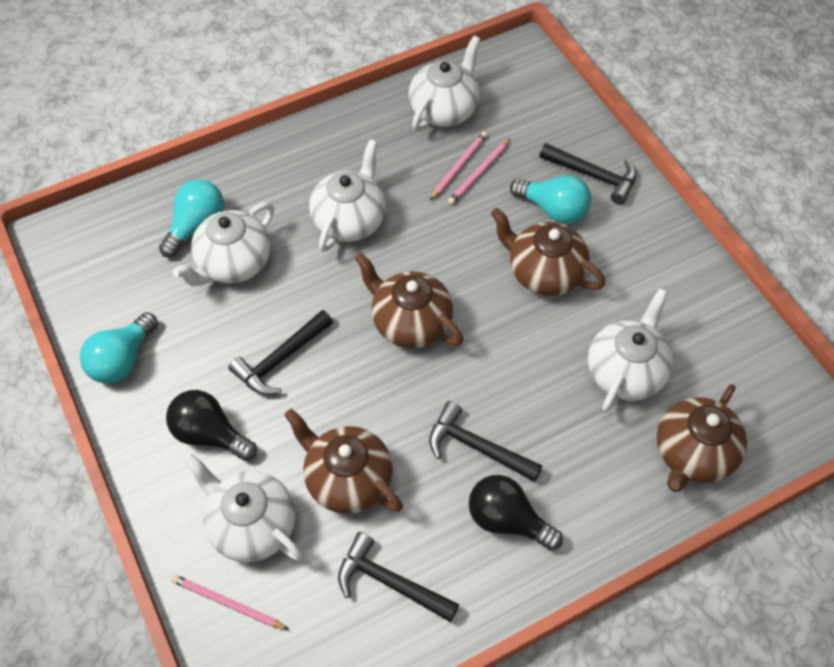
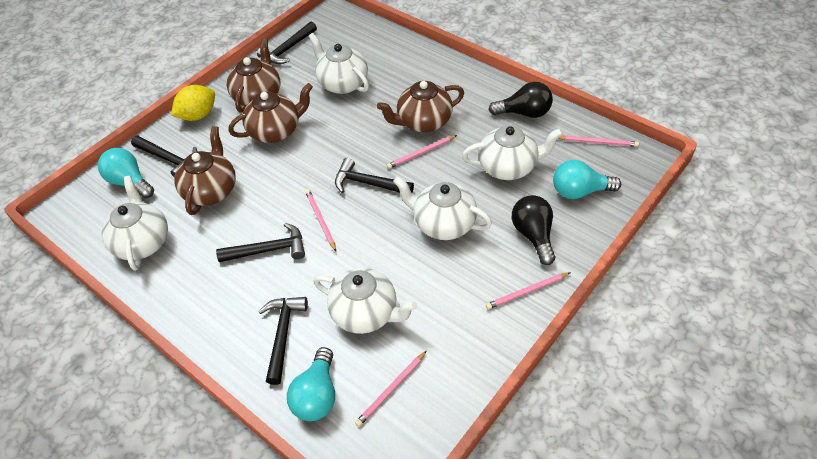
black hammer: [228,310,333,395] [338,532,459,622] [429,401,543,482] [539,143,636,205] = 4 -> [131,136,198,178] [216,223,305,262] [257,21,317,64] [259,297,308,385] [335,158,414,193] = 5
pink pencil: [171,575,289,630] [430,132,487,200] [448,139,510,205] = 3 -> [305,189,336,251] [355,351,427,427] [387,135,457,169] [486,272,571,309] [558,136,639,147] = 5
yellow lemon: none = 0 -> [171,85,215,121] = 1

